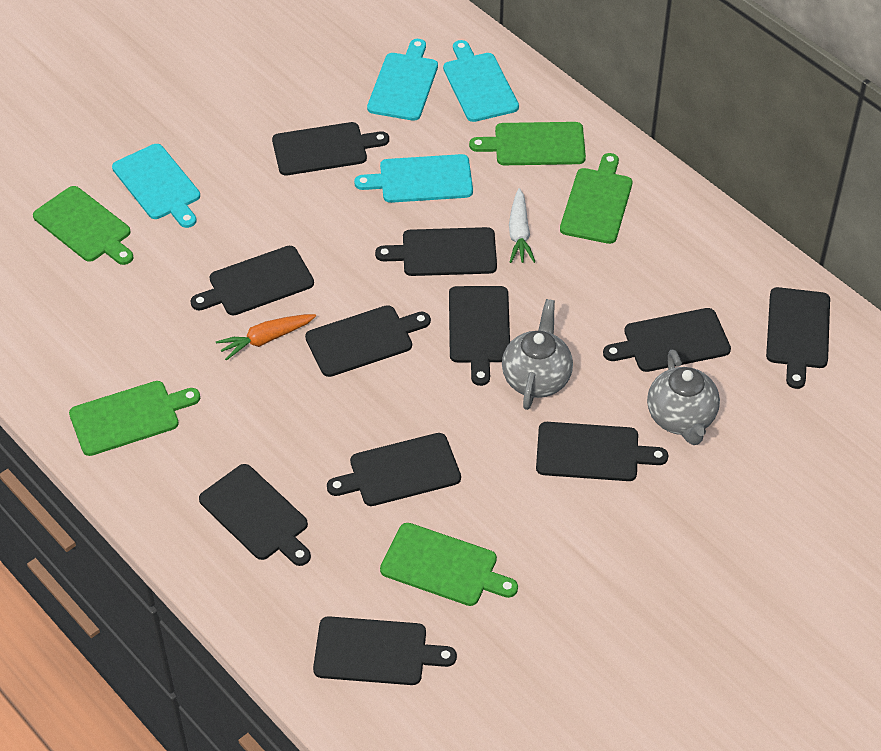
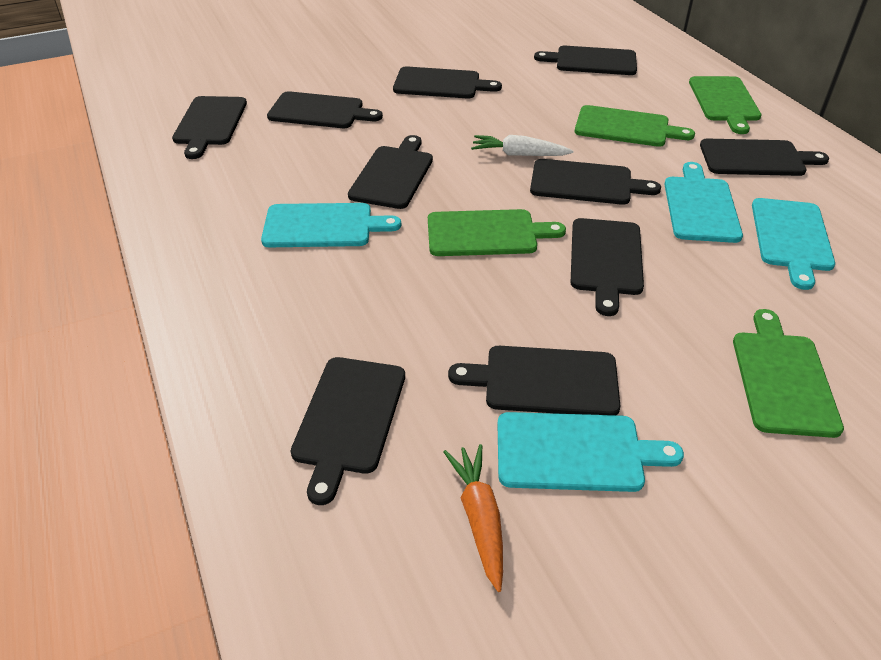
black cutting board: [191,246,314,316] [199,464,311,566] [272,122,389,175] [305,305,431,377] [313,616,457,685] [327,433,461,506] [375,227,497,276] [449,286,510,386] [536,422,668,481] [603,308,731,372] [766,287,830,389] = 11 -> [172,96,247,159] [267,91,383,128] [291,357,405,505] [348,135,433,209] [393,66,502,99] [448,346,621,415] [530,159,661,205] [534,46,637,75] [571,218,644,316] [700,139,829,176] = 10
green cutting board: [33,186,134,265] [69,381,200,456] [380,523,518,606] [469,122,586,165] [560,153,632,244] = 5 -> [428,209,566,256] [575,105,695,147] [689,76,761,134] [733,309,844,438] = 4
grey teapot: [502,299,573,410] [647,350,720,445] = 2 -> none = 0

